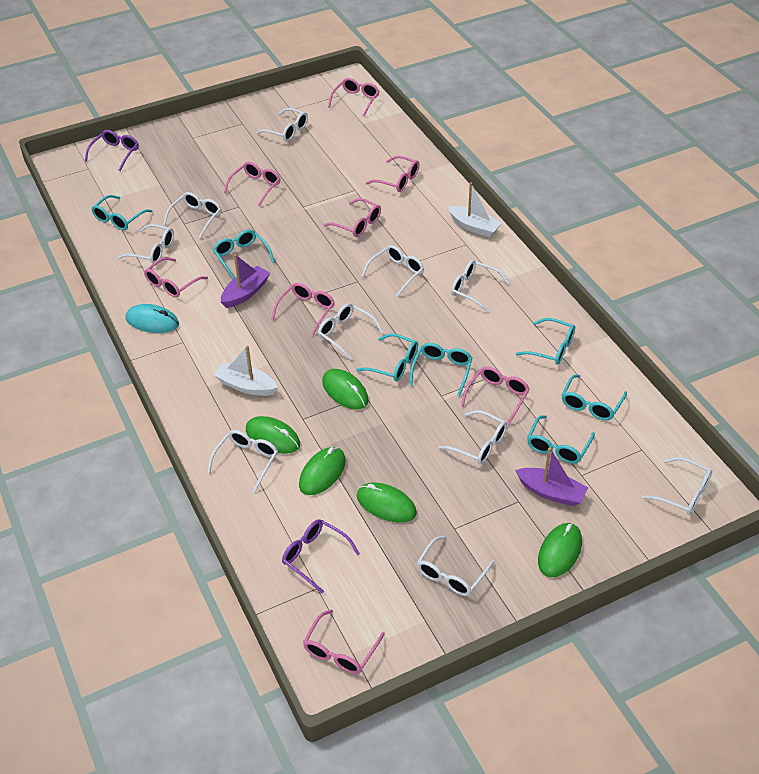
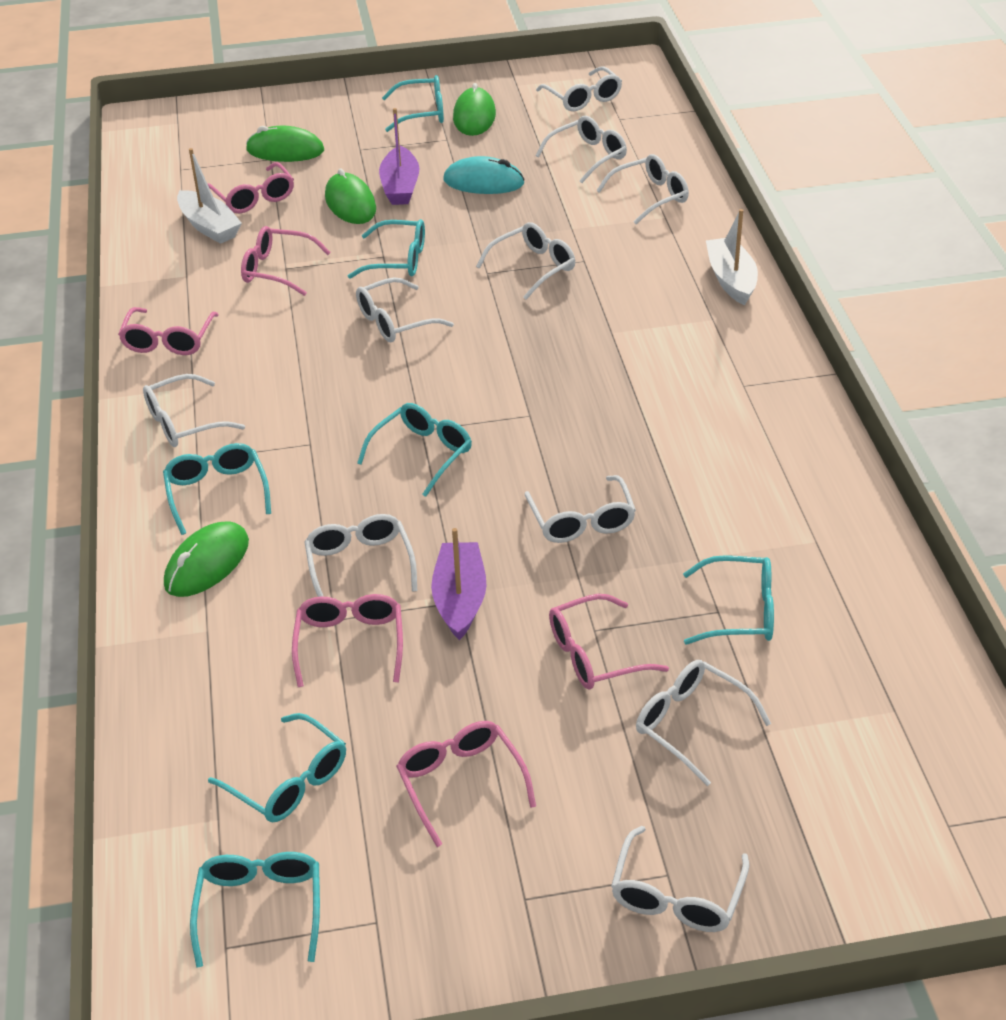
green mouse: [246,416,300,454] [299,447,346,495] [322,369,368,410] [357,482,417,523] [538,523,582,578] = 5 -> [164,521,249,597] [246,126,324,162] [325,169,376,224] [453,83,496,136] = 4
pink glasses: [144,257,208,298] [224,162,280,207] [271,283,335,335] [303,609,385,674] [324,198,381,237] [328,78,379,117] [366,156,419,192] [461,366,530,426] = 8 -> [118,307,219,355] [208,162,294,213] [241,226,331,296] [292,594,403,687] [396,721,536,847] [549,594,669,690] = 6
purple glasses: [85,130,139,171] [282,519,360,593] = 2 -> none = 0

